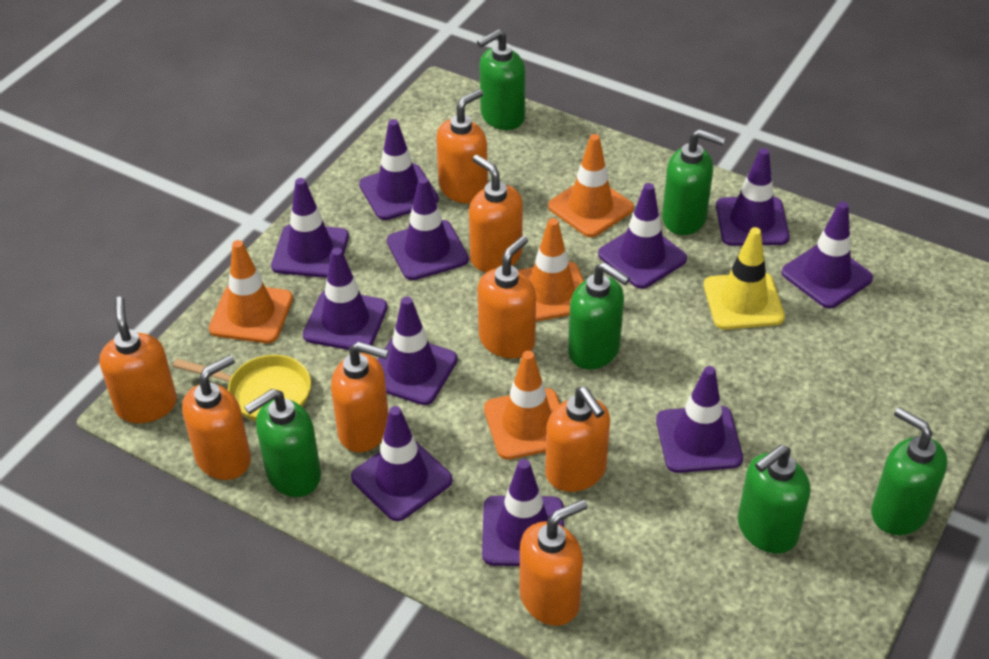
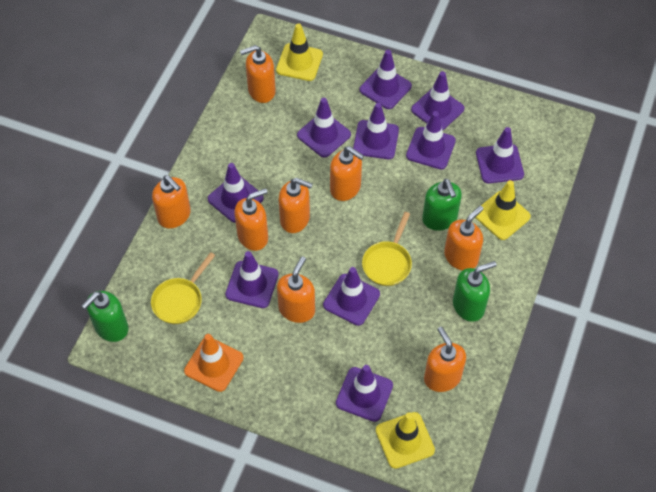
green soap dispenser: [244,389,321,497] [477,29,525,130] [568,262,630,369] [662,129,725,235] [738,445,810,554] [871,407,948,535] = 6 -> [81,291,129,342] [422,179,462,231] [453,261,496,322] = 3
orange traffic cone: [209,240,293,343] [484,351,560,460] [518,218,584,322] [548,134,634,237] = 4 -> [184,334,244,392] = 1
purple traffic cone: [271,178,349,278] [303,248,388,352] [351,406,453,521] [359,119,439,220] [378,297,457,405] [387,177,469,280] [482,459,564,566] [598,183,687,289] [656,366,743,473] [716,148,790,246] [782,202,873,308] = 11 -> [208,163,264,223] [225,251,279,308] [297,98,351,158] [323,267,380,326] [336,365,393,422] [353,103,399,159] [360,50,412,109] [406,111,456,170] [411,71,464,131] [476,127,524,183] = 10
yellow pan: [173,355,311,421] = 1 -> [151,252,216,324] [362,212,412,286] = 2
yellow traffic cone: [704,227,785,329] = 1 -> [276,23,323,81] [376,412,435,469] [475,180,531,240] = 3

